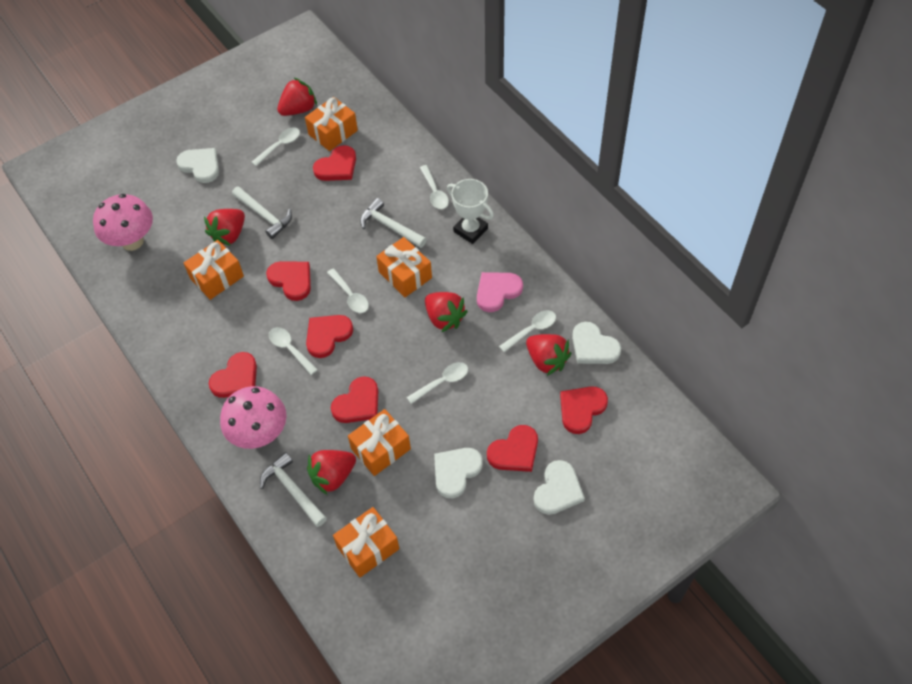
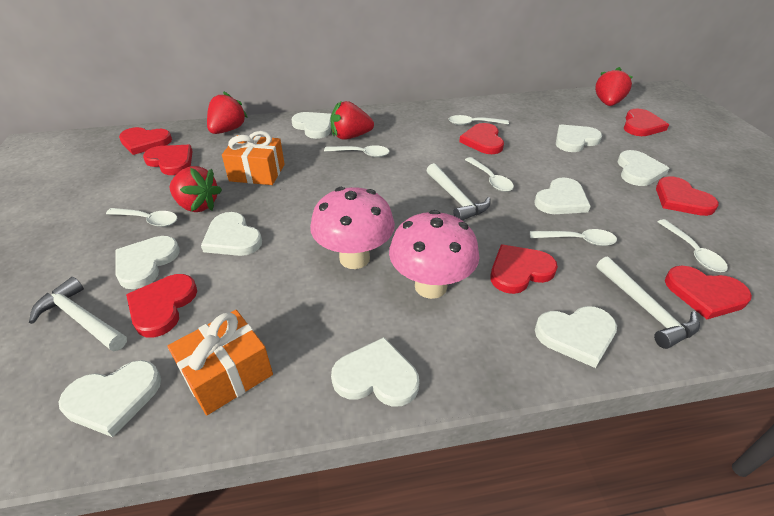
orange gift: [184,240,244,300] [305,97,358,151] [333,507,399,577] [348,409,411,476] [376,237,432,297] = 5 -> [168,310,273,415] [222,131,285,185] = 2
pink heart: [477,272,523,312] = 1 -> none = 0
red heart: [208,352,257,398] [266,261,311,301] [306,315,353,358] [313,145,356,181] [331,376,378,423] [487,425,538,472] [560,386,608,434] = 7 -> [119,127,172,155] [126,274,197,337] [143,145,193,175] [459,123,504,154] [490,244,558,294] [624,108,669,136] [656,176,719,216] [665,266,752,319] = 8
red strawberry: [204,209,245,246] [277,77,317,116] [307,450,356,495] [425,292,468,332] [526,334,571,376] = 5 -> [169,166,222,212] [207,92,248,134] [330,101,374,140] [595,67,633,106] = 4
white heart: [176,148,219,183] [434,448,483,498] [534,460,585,515] [572,322,621,364] = 4 -> [58,360,161,437] [115,236,180,289] [201,212,262,256] [292,112,332,139] [331,337,419,407] [534,177,591,214] [535,306,617,368] [556,124,602,152] [618,150,670,186] = 9
white trophy: [447,179,494,244] = 1 -> none = 0

